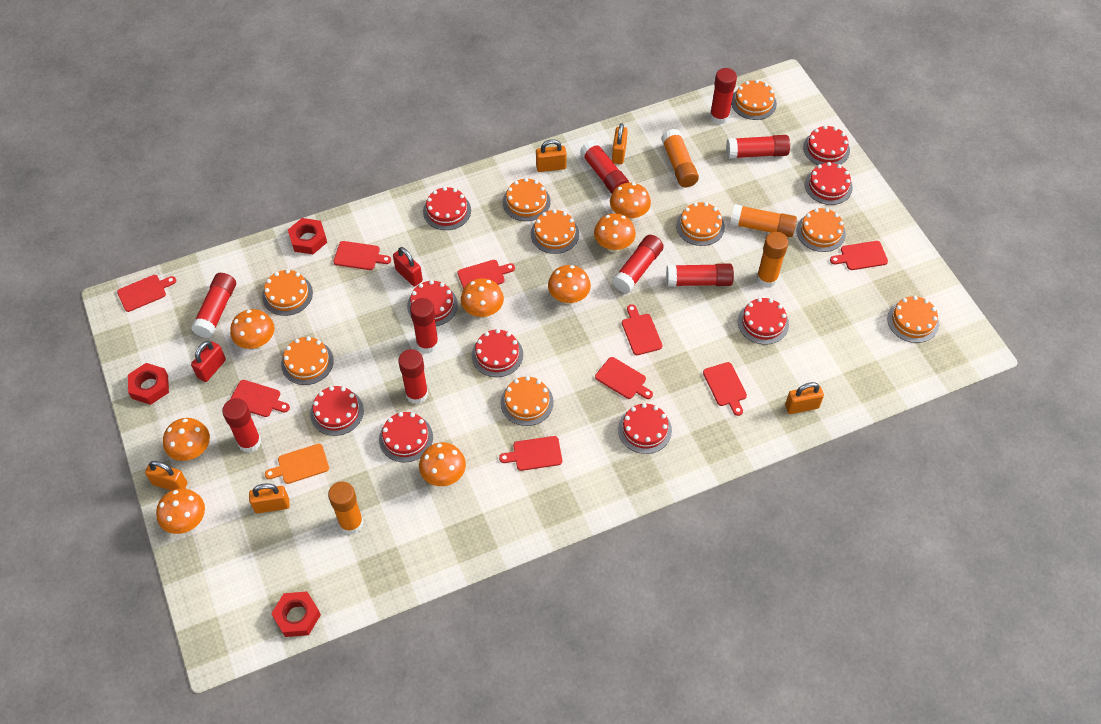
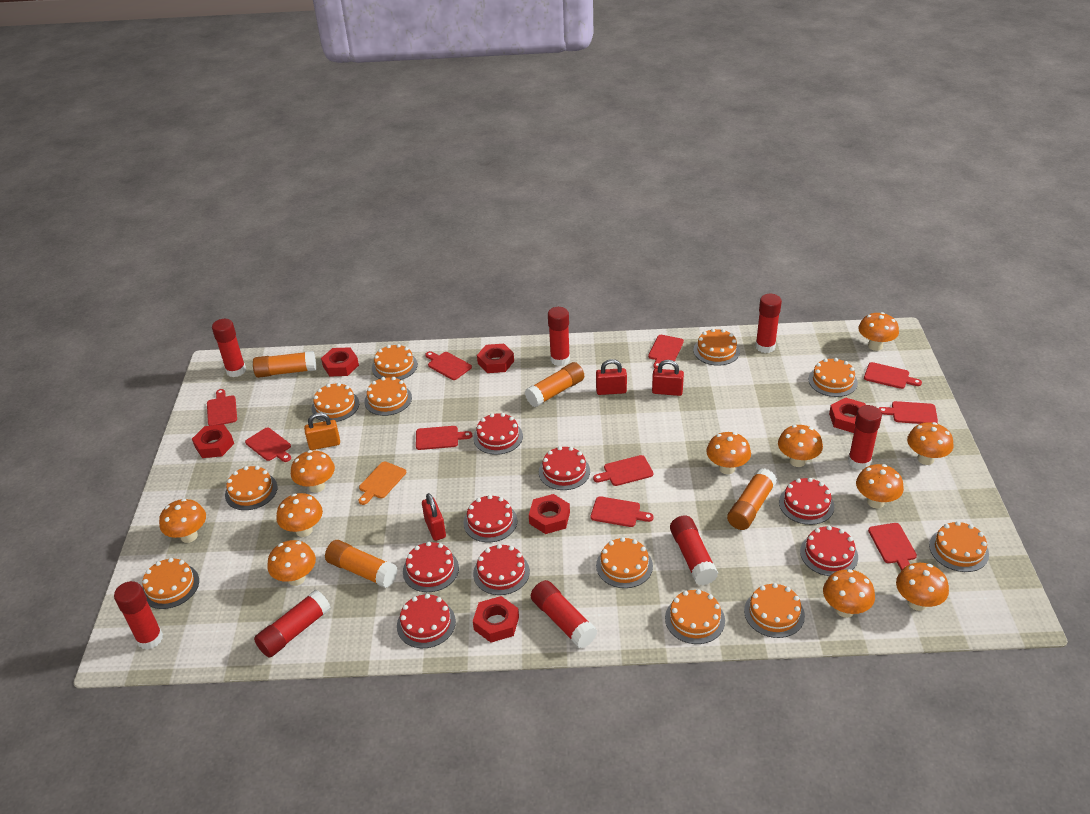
orange cake: [262,269,313,316] [281,337,334,385] [501,376,554,426] [503,178,550,221] [531,209,579,254] [676,202,725,246] [731,80,777,120] [797,208,846,252] [887,296,939,343] = 9 -> [142,558,199,609] [225,466,277,510] [312,383,359,422] [364,377,412,416] [372,344,418,380] [596,537,653,588] [665,589,725,644] [694,328,740,366] [744,583,805,638] [808,358,858,397] [929,521,989,572] = 11
orange mushroom: [156,488,205,534] [163,418,210,461] [230,309,275,349] [419,442,466,486] [461,278,504,318] [548,265,591,305] [594,213,636,253] [610,183,651,221] = 8 -> [159,499,206,543] [267,540,316,586] [276,493,323,537] [291,450,335,493] [706,432,751,474] [778,425,823,467] [823,569,875,618] [856,464,904,508] [858,312,899,351] [896,563,949,611] [907,422,953,465] = 11
orange padlock: [145,461,188,490] [249,483,290,514] [536,139,567,172] [612,123,628,164] [785,382,824,414] = 5 -> [304,412,340,450] = 1
red cake: [310,386,364,436] [379,412,433,463] [407,280,458,326] [423,187,471,230] [472,329,523,377] [618,403,672,454] [738,298,789,345] [803,125,850,165] [805,162,853,205] = 9 -> [397,594,456,648] [403,542,459,592] [463,495,517,542] [473,413,523,455] [473,544,530,595] [539,446,590,490] [779,478,834,525] [800,526,858,576] = 8
red cutting board: [117,275,176,312] [230,380,290,417] [333,241,391,270] [457,260,515,289] [499,436,562,471] [595,357,653,399] [622,304,663,355] [703,362,747,416] [830,241,888,270] = 9 -> [207,389,237,426] [245,428,291,462] [416,426,473,450] [425,351,472,380] [591,496,654,527] [593,455,653,486] [648,335,684,369] [864,362,922,389] [868,523,917,571] [878,401,938,424] = 10
red glue stick: [191,273,236,338] [222,398,261,453] [398,349,428,404] [410,298,439,353] [580,140,629,194] [612,235,664,293] [666,263,734,287] [710,68,737,125] [726,135,790,159] = 9 -> [114,581,163,650] [212,319,246,377] [254,590,331,658] [531,580,597,649] [548,307,570,366] [670,515,718,585] [755,294,782,353] [848,405,882,470] = 8
red nut: [128,363,169,405] [271,592,321,637] [288,218,327,254] = 3 -> [192,425,234,458] [321,347,359,376] [473,596,519,643] [477,344,514,373] [529,494,570,534] [829,398,866,433] = 6
red padlock: [191,341,226,382] [393,247,423,287] = 2 -> [422,493,446,541] [596,359,627,395] [652,360,684,396] = 3

